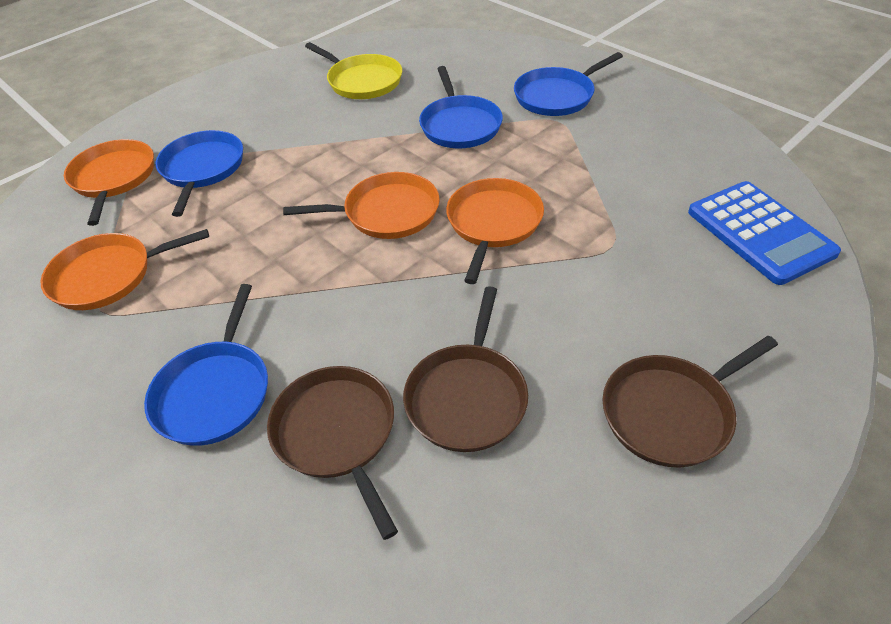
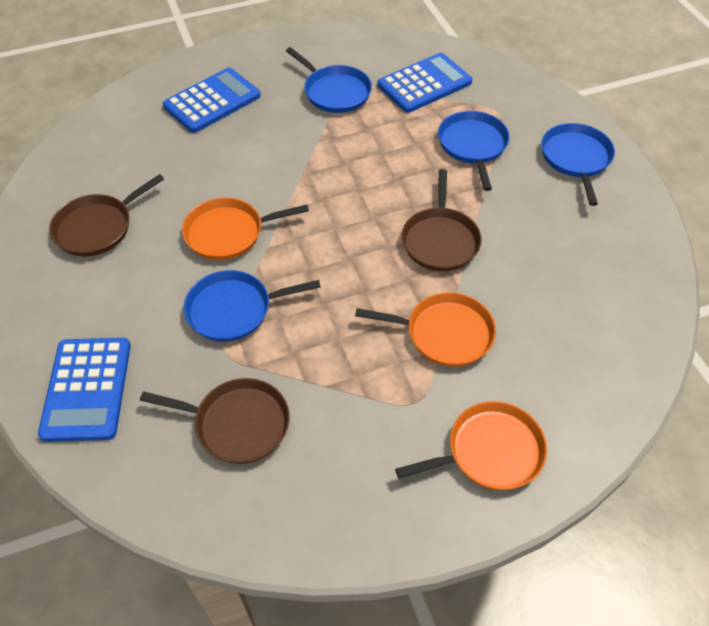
blue calculator: [688,181,841,285] = 1 -> [38,338,131,442] [163,68,261,133] [378,53,472,113] = 3
orange pan: [40,229,209,310] [64,139,154,226] [283,172,440,239] [446,178,544,284] = 4 -> [182,198,309,260] [355,292,496,367] [395,401,547,490] = 3
yellow pan: [305,42,402,99] = 1 -> none = 0

